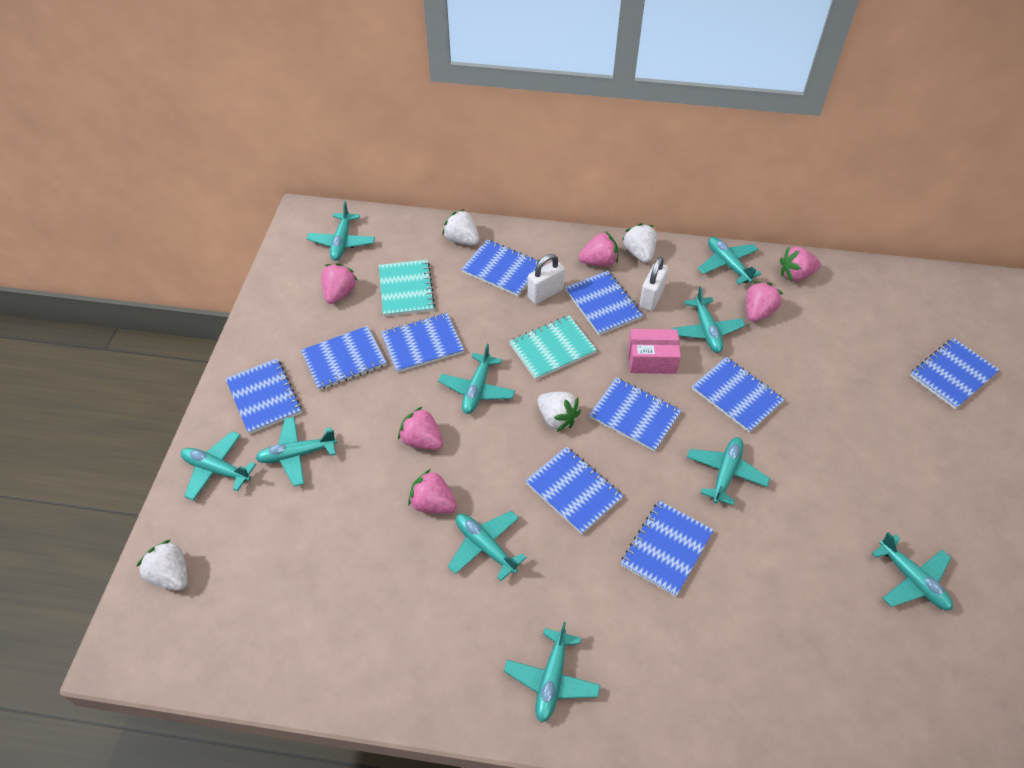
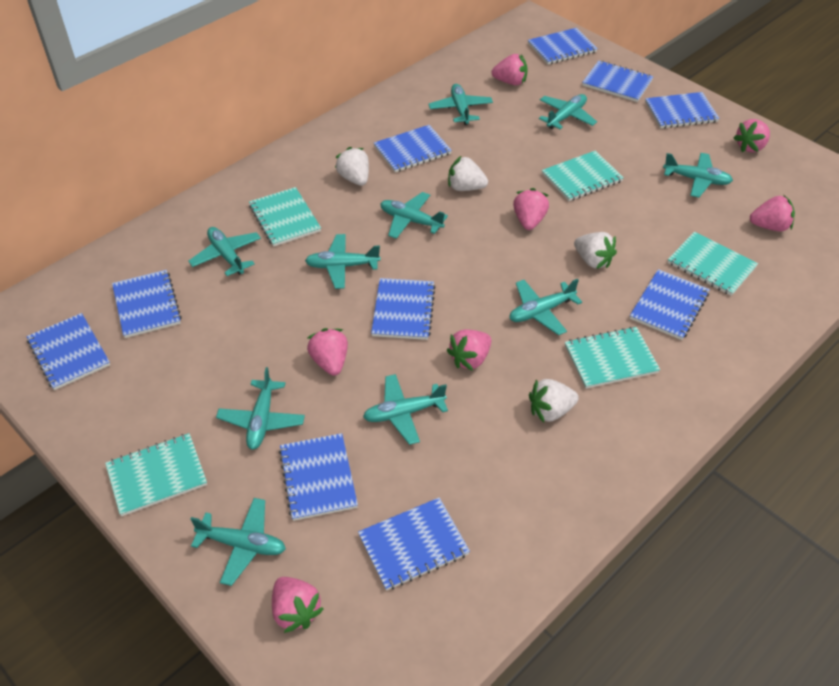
pink box: [628,329,681,374] = 1 -> none = 0
pink strawberry: [321,263,357,304] [398,407,444,450] [408,469,457,513] [579,232,618,266] [746,281,783,322] [780,246,821,281] = 6 -> [272,577,324,633] [307,328,348,376] [447,329,491,371] [492,54,528,85] [513,188,549,230] [734,119,770,152] [750,195,795,231] = 7
turquoise notebook: [379,260,435,317] [509,315,597,380] = 2 -> [105,433,207,516] [249,187,321,247] [542,151,624,201] [565,327,660,389] [668,232,758,296] = 5
white padlock: [527,254,565,304] [639,257,668,311] = 2 -> none = 0

